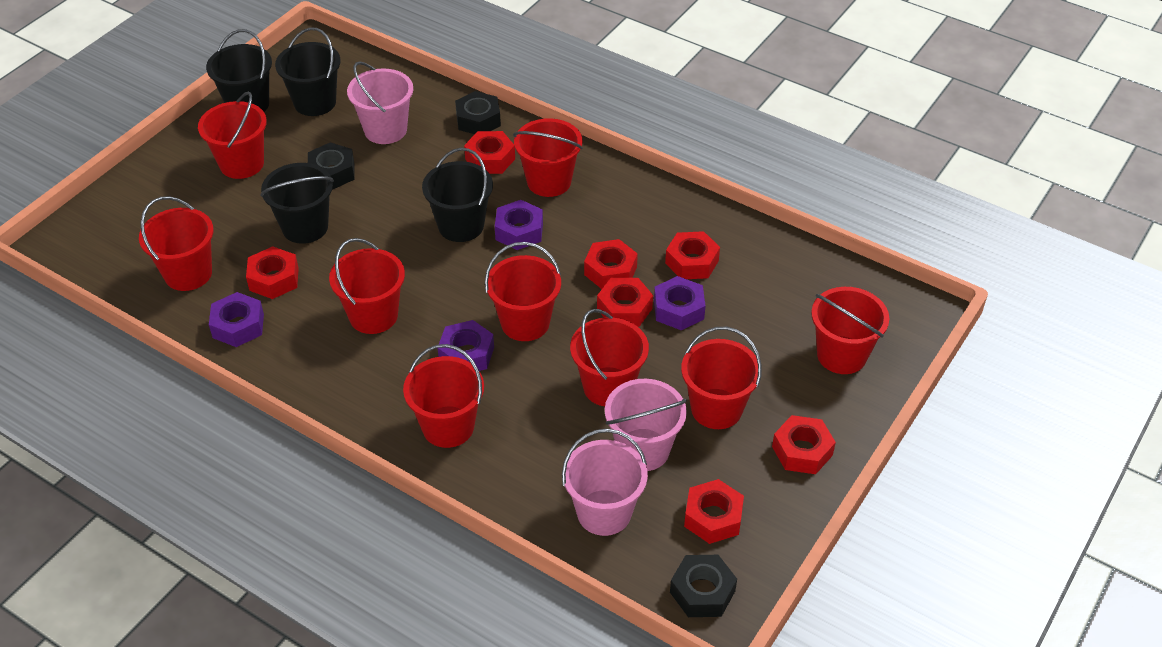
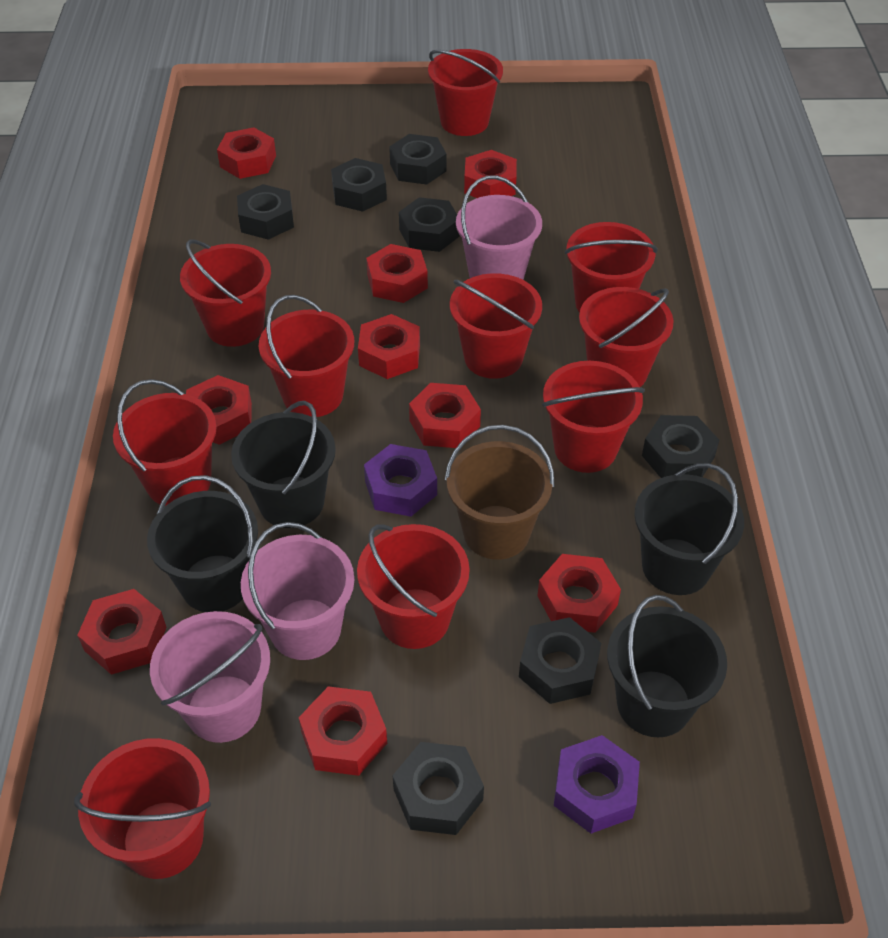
black nut: [308,142,355,190] [455,91,501,134] [670,555,737,617] = 3 -> [237,184,294,240] [331,158,387,212] [389,134,446,185] [393,742,484,835] [399,197,459,252] [519,617,601,704] [642,415,719,478] = 7
brown bucket: none = 0 -> [445,425,555,560] = 1
purple nut: [209,292,264,347] [438,320,494,371] [495,200,543,250] [654,276,706,330] = 4 -> [364,444,437,517] [554,735,640,833] = 2
red bucket: [139,196,213,291] [198,92,267,179] [329,238,405,334] [403,344,484,448] [485,242,561,341] [513,118,583,197] [570,309,649,406] [681,327,762,429] [811,287,889,374] = 9 -> [74,738,211,879] [113,379,217,506] [180,239,271,347] [259,295,354,417] [357,524,470,649] [428,49,503,136] [450,273,542,379] [542,361,645,473] [565,222,657,312] [579,287,674,387] = 10
red nut: [246,246,299,299] [464,131,515,174] [584,239,638,289] [597,278,653,327] [665,231,720,279] [684,479,744,544] [772,415,836,474] = 7 -> [77,589,167,675] [186,375,252,445] [217,127,276,179] [299,686,387,776] [358,314,420,379] [366,244,428,303] [409,383,481,448] [464,150,517,198] [537,554,621,633] = 9

